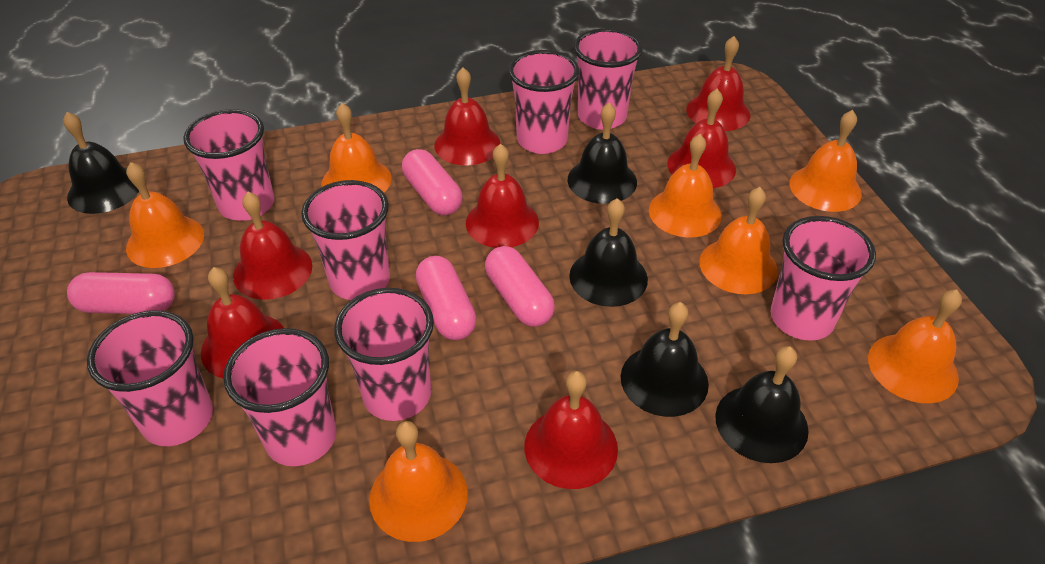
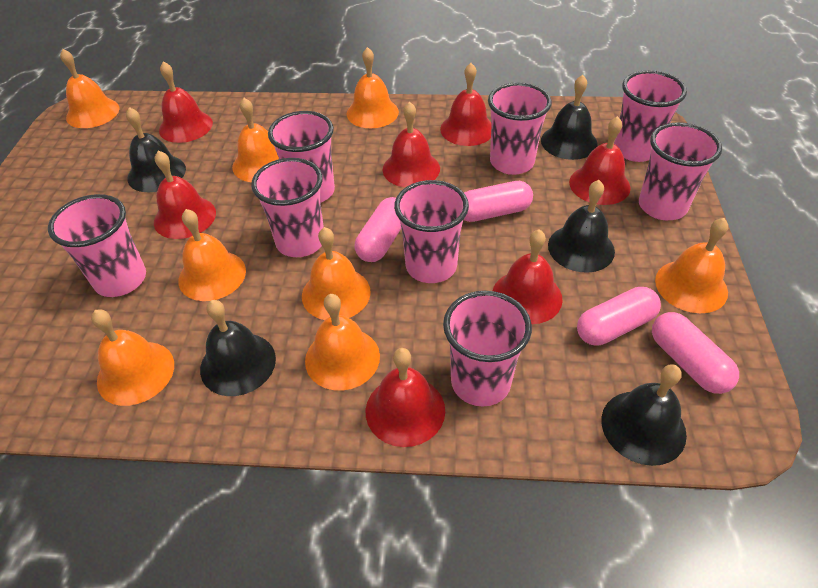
orange bell: [126,162,204,268] [322,103,392,193] [369,421,468,542] [649,134,722,238] [699,187,778,294] [789,110,862,212] [868,289,962,403] = 7 -> [60,49,119,128] [91,309,174,406] [178,209,246,301] [232,98,279,182] [302,227,371,320] [305,294,380,390] [346,47,399,128] [655,218,728,313] = 8

